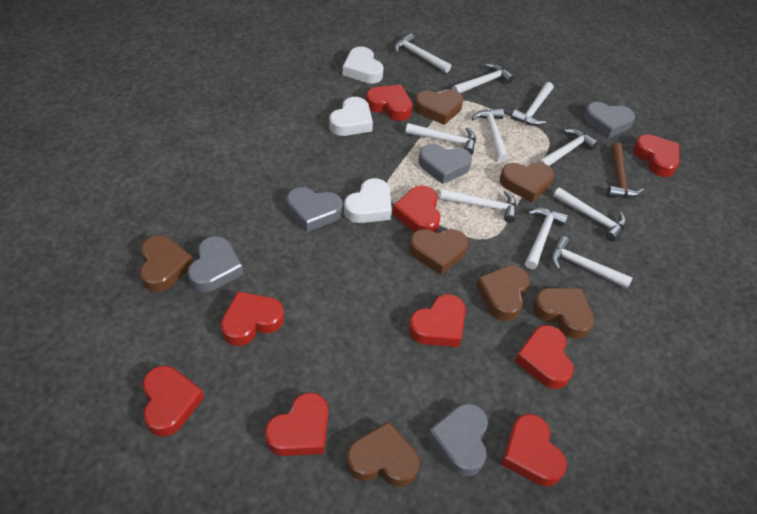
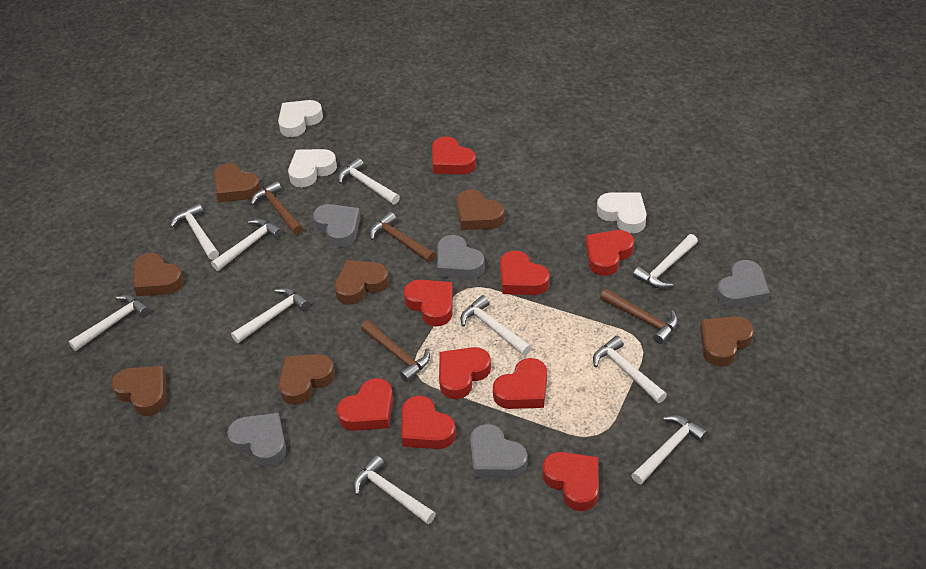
brown hammer: [607,142,644,198] = 1 -> [250,181,303,235] [361,320,430,382] [370,212,436,263] [600,289,678,344] = 4

